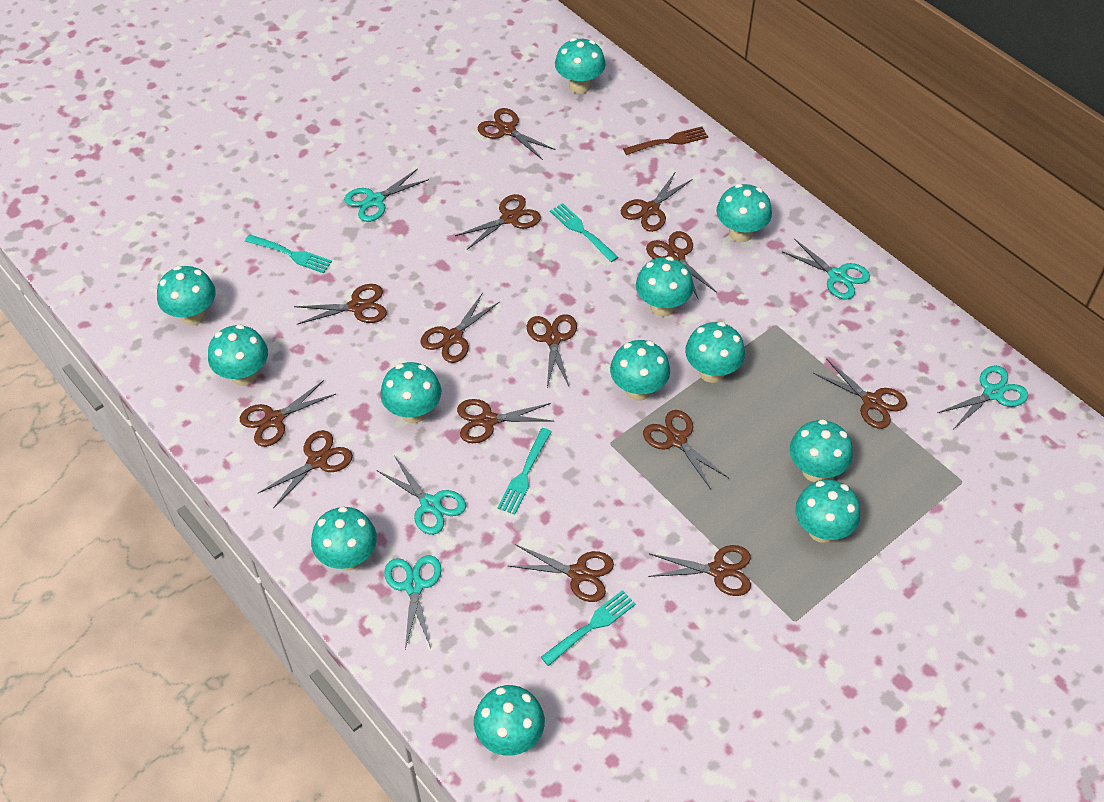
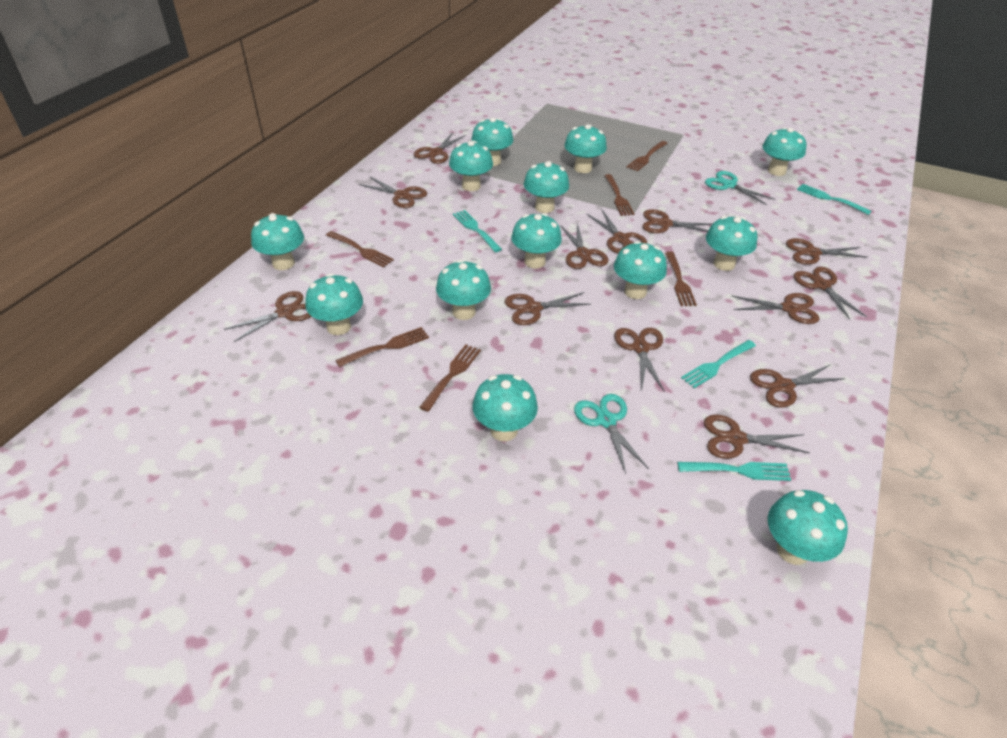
brown fork: [623,126,708,155] = 1 -> [326,231,394,267] [335,327,429,367] [419,344,481,412] [604,174,634,216] [626,141,668,171] [665,251,697,306] = 6
brown scissors: [240,380,336,447] [257,430,353,508] [294,284,387,324] [421,293,500,363] [455,194,541,249] [457,399,554,443] [478,108,556,160] [509,544,614,602] [527,314,577,388] [621,171,693,232] [643,410,729,489] [646,231,717,298] [648,545,751,596] [813,358,907,429] = 14 -> [224,291,312,342] [359,176,427,208] [414,132,466,164] [504,292,591,325] [560,223,608,269] [587,210,647,253] [614,328,664,391] [642,209,712,233] [704,414,810,459] [732,293,819,324] [750,364,845,407] [786,238,868,265] [794,267,867,320] = 13
turquoise mushroom: [157,266,216,326] [208,324,268,386] [311,506,377,571] [380,362,441,423] [474,685,545,756] [555,38,605,94] [610,340,670,401] [636,256,693,317] [685,322,745,383] [717,184,772,242] [790,419,853,482] [795,480,860,543] = 12 -> [251,213,304,270] [305,273,363,335] [436,260,491,320] [449,141,493,191] [472,118,513,166] [472,374,538,441] [511,213,562,268] [524,161,569,213] [564,124,607,173] [614,241,667,299] [706,216,757,271] [762,127,807,176] [768,490,848,565] = 13
turquoise scissors: [344,169,429,222] [378,455,466,535] [384,555,442,649] [782,239,870,299] [938,366,1028,429] = 5 -> [574,394,649,474] [705,171,775,205] = 2

